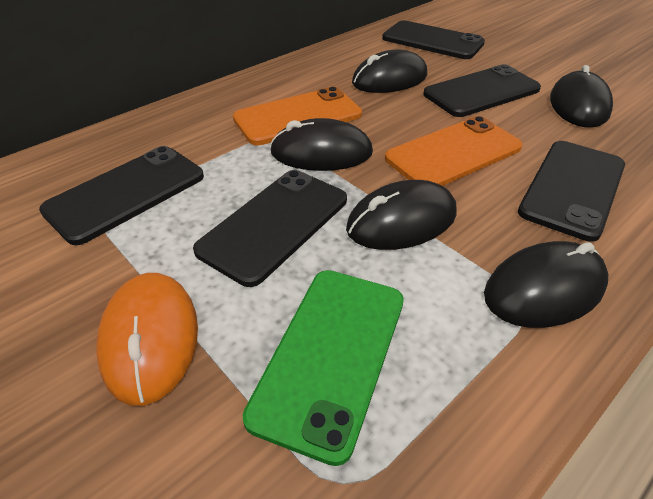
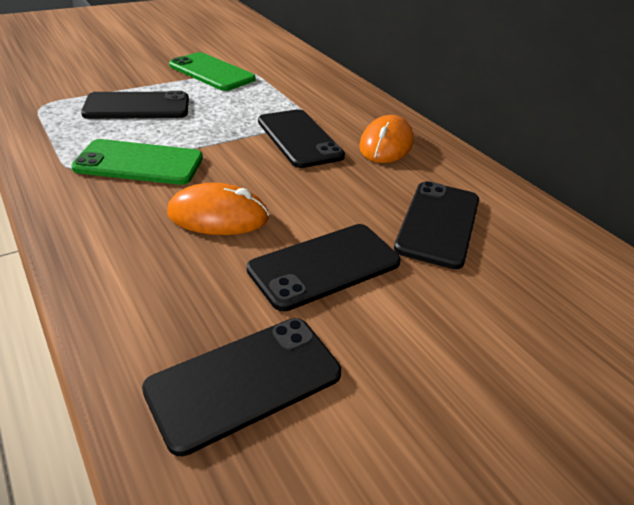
black mouse: [270,118,373,171] [346,180,457,250] [352,50,427,93] [484,241,608,328] [550,65,613,128] = 5 -> none = 0
green phone: [243,270,404,466] = 1 -> [71,139,203,185] [169,52,256,91] = 2
orange mouse: [96,273,198,406] = 1 -> [167,183,269,235] [359,115,414,163] = 2
orange phone: [233,87,362,146] [385,116,523,186] = 2 -> none = 0

